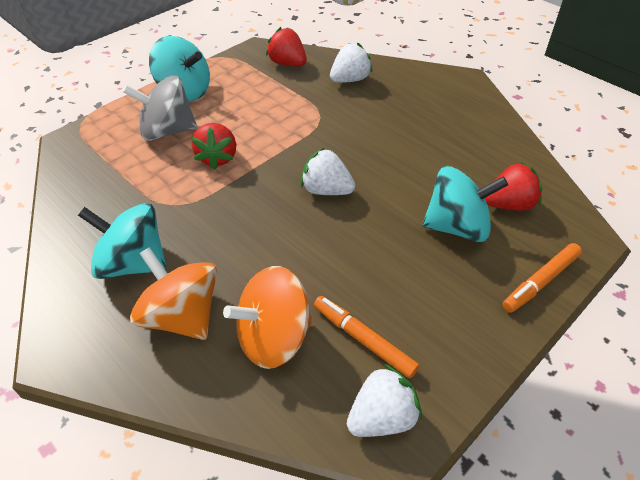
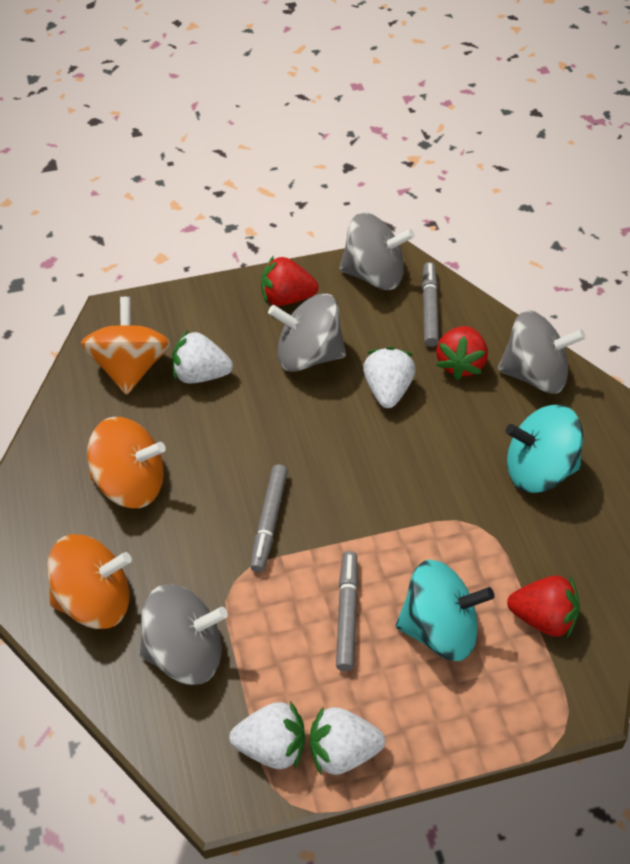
grey marker: none = 0 -> [250,464,288,572] [336,551,358,671] [422,262,439,347] = 3
grey spinning top: [123,75,197,141] = 1 -> [139,584,228,685] [268,294,346,372] [339,213,415,290] [498,310,586,393] = 4
orange marker: [314,296,419,379] [502,243,582,313] = 2 -> none = 0
orange spinning top: [130,247,217,340] [223,266,313,369] = 2 -> [47,534,132,629] [81,297,170,395] [87,417,166,508] = 3
turquoise spinning top: [78,203,167,279] [149,36,210,101] [422,166,508,242] = 3 -> [396,559,494,661] [506,405,583,493] = 2
white strawberry: [301,147,355,195] [330,42,373,83] [347,364,422,437] = 3 -> [172,330,233,383] [229,701,305,769] [310,707,385,775] [363,346,416,408] = 4

